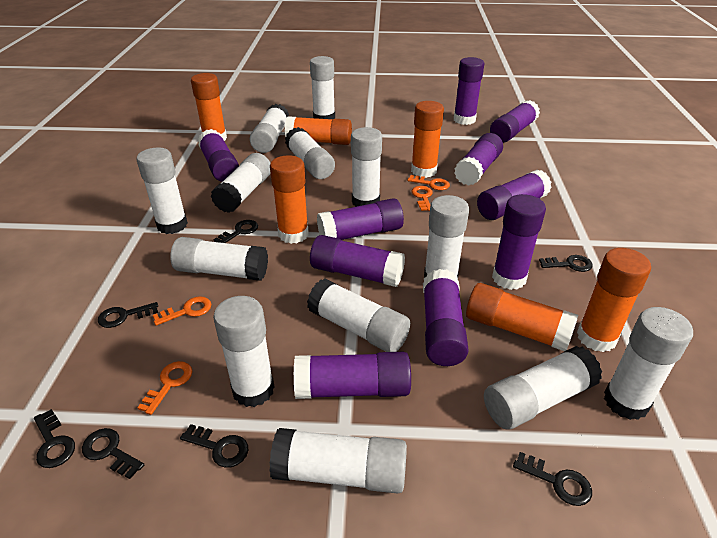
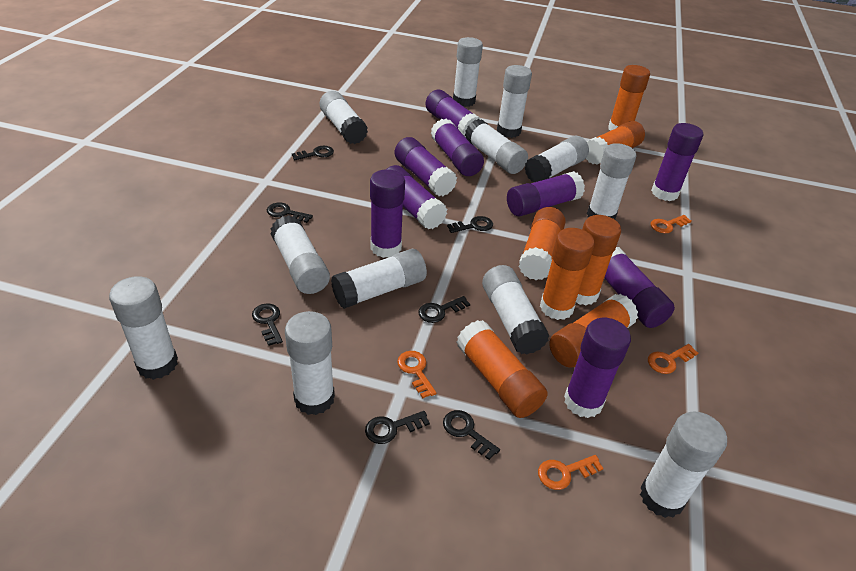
orange glue stick: [191,73,227,141] [270,155,309,244] [285,116,352,145] [411,101,444,178] [466,283,578,351] [577,248,651,352] = 6 -> [456,320,548,418] [519,207,566,280] [540,228,595,320] [549,294,638,367] [576,215,621,305] [586,121,645,165] [608,65,650,131] = 7
purple glue stick: [198,129,239,182] [294,352,411,399] [310,235,405,287] [317,198,404,240] [423,269,469,366] [454,57,484,125] [454,133,503,186] [477,170,552,220] [490,100,540,143] [492,194,546,290] = 10 -> [370,169,405,258] [387,165,447,229] [395,137,457,196] [425,90,482,138] [431,119,484,176] [507,171,585,217] [564,318,631,418] [604,247,675,328] [651,123,703,201] = 9
white glue stick: [136,147,188,234] [170,237,268,281] [211,153,271,213] [213,296,275,407] [250,104,289,153] [269,428,407,494] [285,127,335,179] [307,278,410,352] [310,56,335,119] [351,127,382,207] [424,195,469,278] [484,346,602,430] [604,307,693,420] = 13 -> [109,276,178,380] [271,215,330,294] [285,311,335,415] [320,91,368,144] [331,249,427,309] [453,37,483,107] [465,119,528,174] [482,265,549,354] [497,65,532,138] [524,136,589,182] [587,143,636,219] [640,411,727,518] = 12

